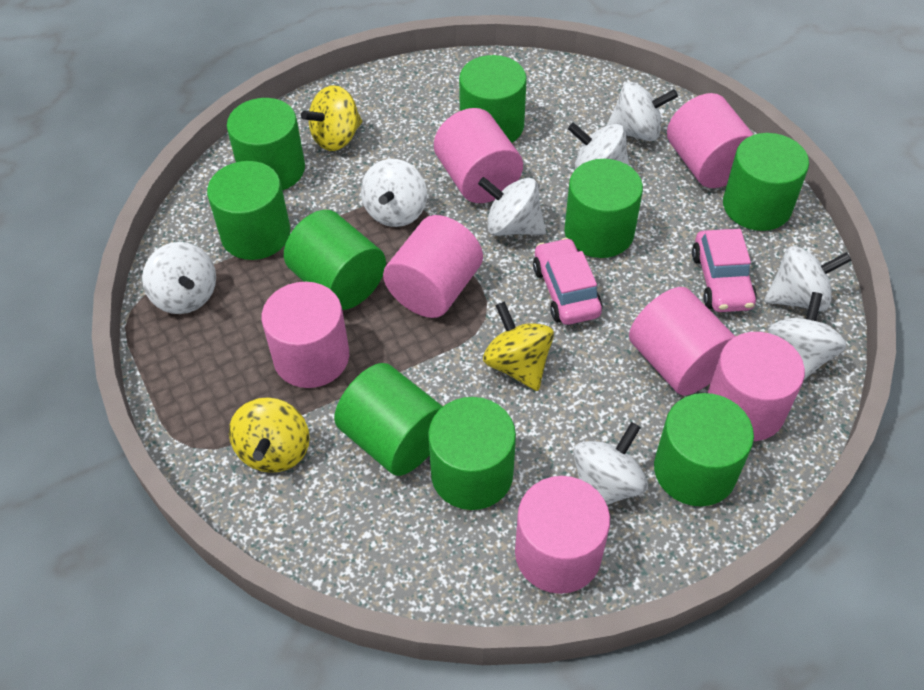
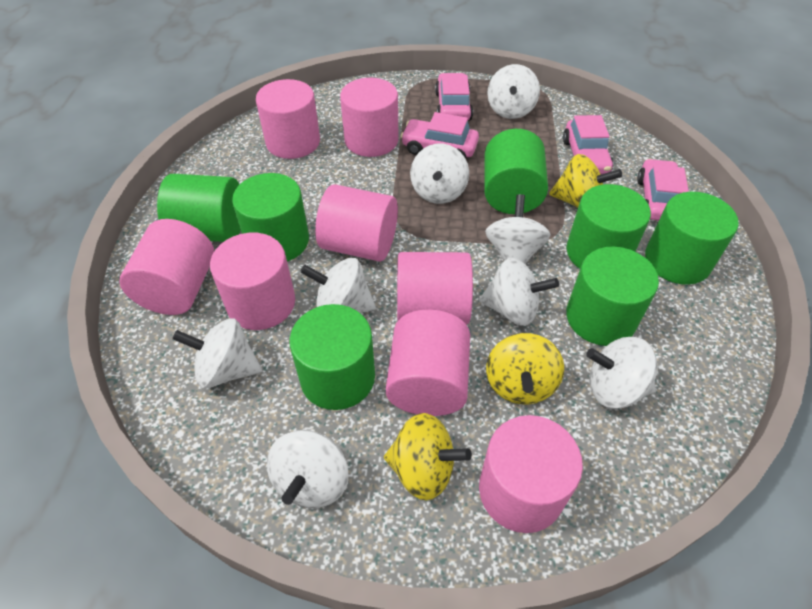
green cylinder: [207,161,291,260] [227,98,305,190] [284,210,386,310] [334,363,443,476] [428,397,516,510] [459,55,527,143] [564,159,643,258] [654,393,754,506] [723,133,809,231] = 9 -> [157,174,241,242] [232,173,309,262] [289,304,375,410] [484,129,548,214] [566,184,651,269] [566,247,659,346] [645,192,739,285] = 7
pink car: [533,238,602,325] [692,229,757,312] = 2 -> [400,112,479,159] [435,73,473,121] [563,115,613,174] [637,159,689,221] = 4
pink cylinder: [261,282,349,388] [383,215,483,318] [434,108,523,203] [515,476,610,594] [629,287,736,395] [667,93,754,188] [707,332,805,441] = 7 -> [119,219,214,315] [210,233,295,330] [256,79,320,159] [315,184,398,262] [340,78,399,157] [386,310,470,416] [397,252,473,325] [479,415,583,533] = 8

